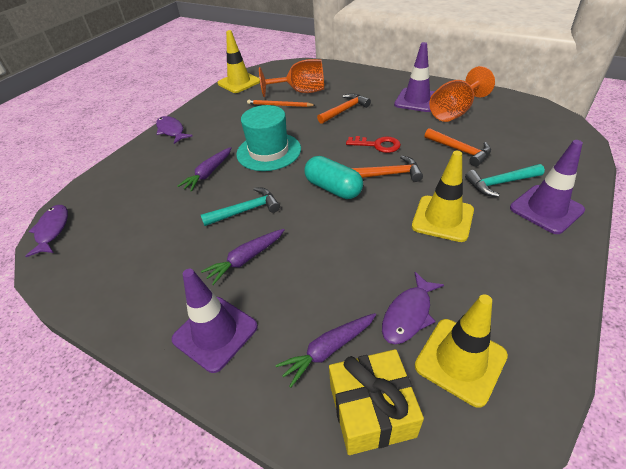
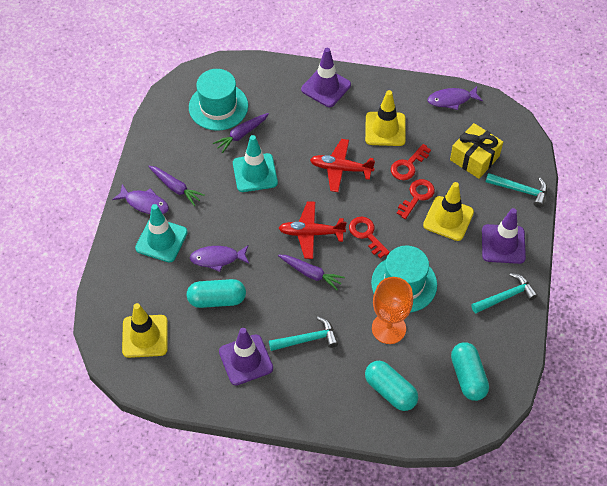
orange goblet: [259,59,324,97] [429,66,495,122] = 2 -> [372,277,413,344] = 1
orange hammer: [317,93,371,124] [351,155,423,182] [424,128,491,167] = 3 -> none = 0
orange pencil: [247,100,315,107] = 1 -> none = 0
red key: [346,136,401,153] = 1 -> [349,217,390,258] [391,144,431,180] [397,179,435,219] = 3
red plane: none = 0 -> [279,201,347,259] [310,139,375,192] = 2
turquoise capsule: [304,156,363,199] = 1 -> [186,279,246,308] [365,361,418,411] [451,342,489,401] = 3
turquoise hammer: [201,187,280,226] [465,164,545,197] = 2 -> [269,317,338,351] [471,273,538,314] [486,173,547,208] = 3
turquoise hat: [236,105,301,171] = 1 -> [189,69,248,131] [371,246,437,313] = 2
turquoise traffic cone: none = 0 -> [135,204,188,263] [233,135,278,192] = 2

